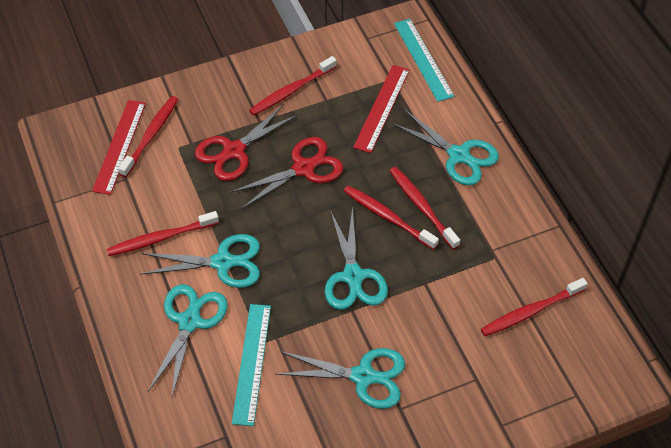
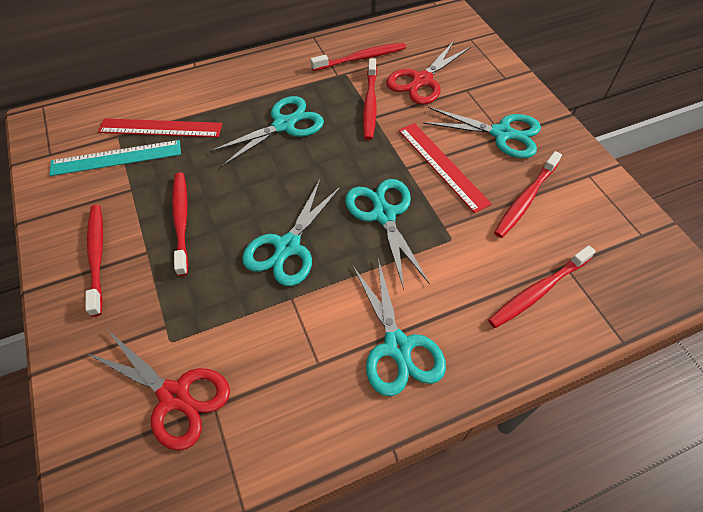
turquoise ruler: [232,304,271,426] [394,19,454,102] = 2 -> [49,140,181,176] = 1

